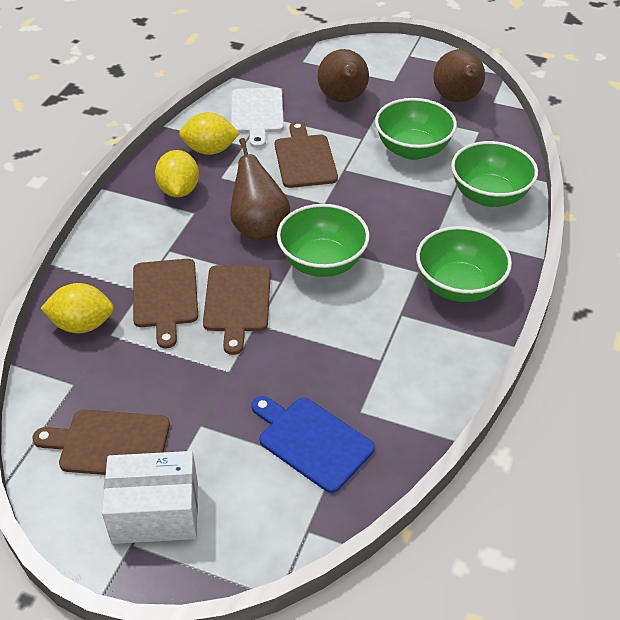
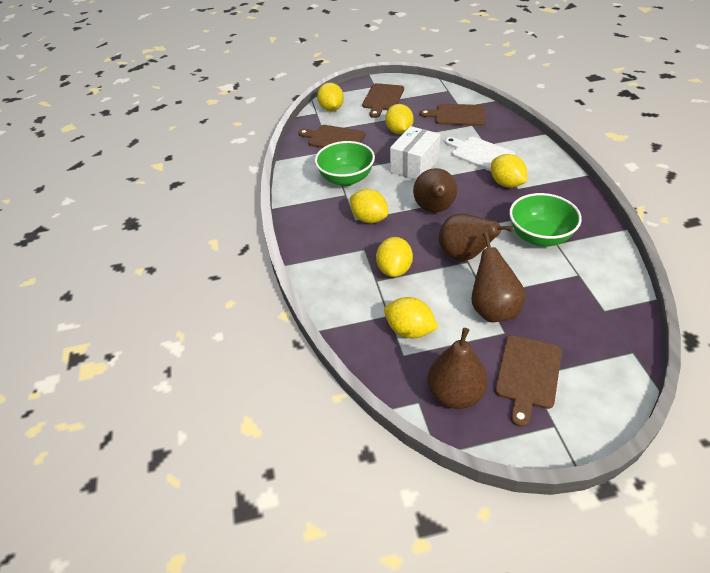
blue cutting board: [251,396,375,493] = 1 -> none = 0
brown pear: [230,138,290,240] [317,49,369,102] [433,49,485,102] = 3 -> [413,168,457,213] [427,328,488,409] [439,213,513,261] [471,232,526,322] = 4
green bowl: [277,204,370,277] [375,98,457,160] [416,226,512,302] [451,141,538,207] = 4 -> [315,141,375,186] [509,193,582,246] = 2
yellow lemon: [40,283,114,334] [155,150,199,197] [179,112,240,155] = 3 -> [317,83,344,111] [350,189,388,223] [376,237,413,277] [384,297,438,338] [385,104,414,134] [491,154,527,188] = 6

